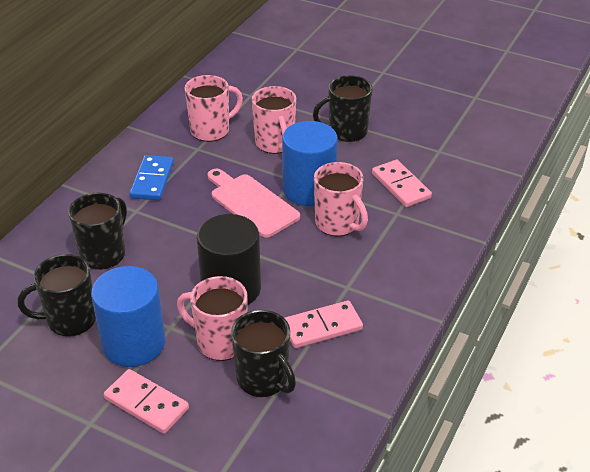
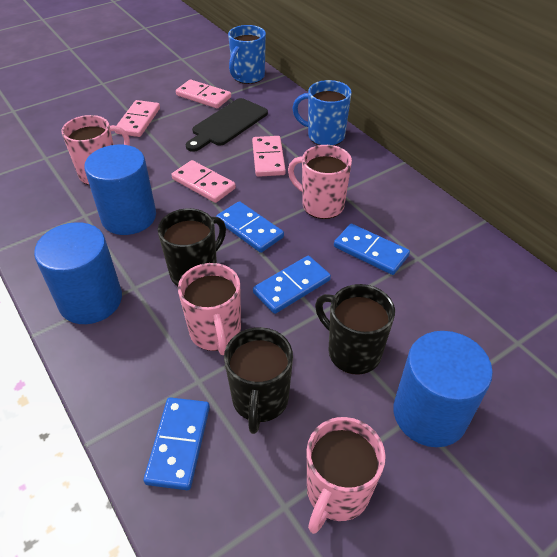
black cutting board: none = 0 -> [186,98,268,152] = 1
black cylinder: [197,214,261,305] = 1 -> none = 0
black mug: [18,254,96,337] [68,192,127,270] [231,310,296,397] [313,75,373,142] = 4 -> [158,208,226,286] [224,327,293,434] [315,284,395,375] = 3
blue cylinder: [91,266,165,367] [282,121,338,206] = 2 -> [34,222,122,324] [84,145,156,235] [393,331,493,447] = 3
blue domino: [129,155,174,200] = 1 -> [143,397,210,490] [216,201,284,253] [253,256,331,314] [334,224,410,275] = 4
blue mug: none = 0 -> [228,25,266,84] [292,80,352,146] = 2
pink cutting board: [208,169,300,238] = 1 -> none = 0
pink domino: [104,369,189,434] [284,300,363,348] [372,160,432,207] = 3 -> [115,100,160,137] [172,160,236,203] [176,79,231,108] [252,136,286,177] = 4

